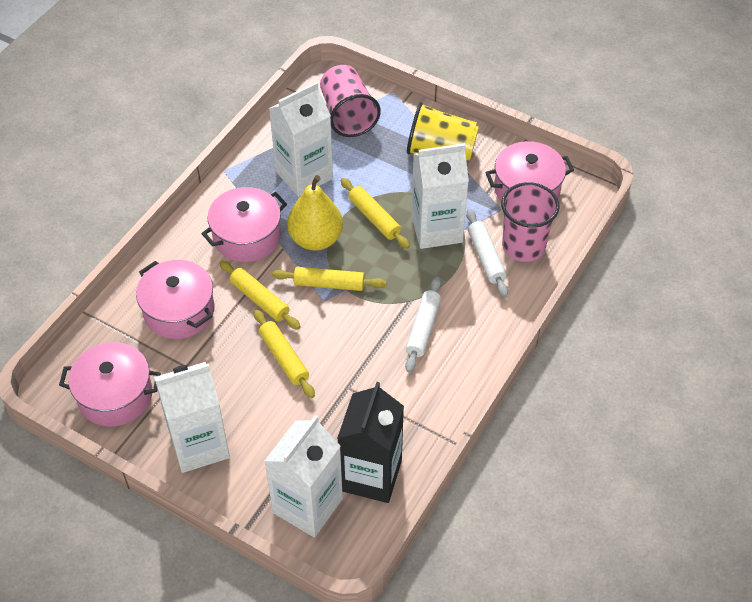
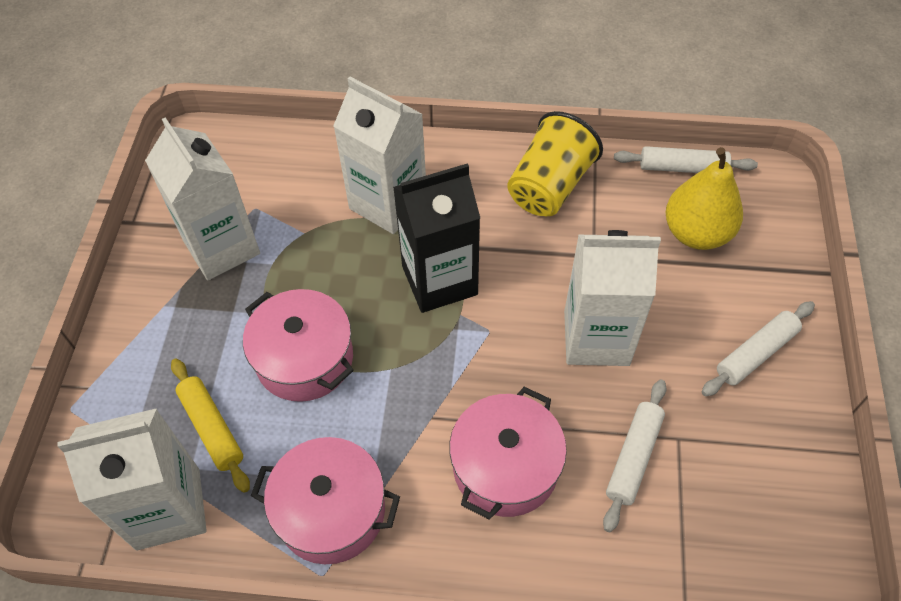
pink cup: [320,65,381,137] [501,182,560,262] = 2 -> none = 0
pink pot: [59,342,161,427] [136,260,214,339] [201,187,287,262] [485,141,574,201] = 4 -> [243,289,354,402] [251,437,400,564] [449,387,567,520] = 3
white rolling pin: [405,277,441,372] [466,209,508,297] = 2 -> [603,380,667,532] [614,146,758,173] [702,301,815,397] = 3
yellow rolling pin: [219,261,301,330] [254,309,315,398] [272,267,386,291] [341,178,410,249] = 4 -> [171,359,250,493] = 1

